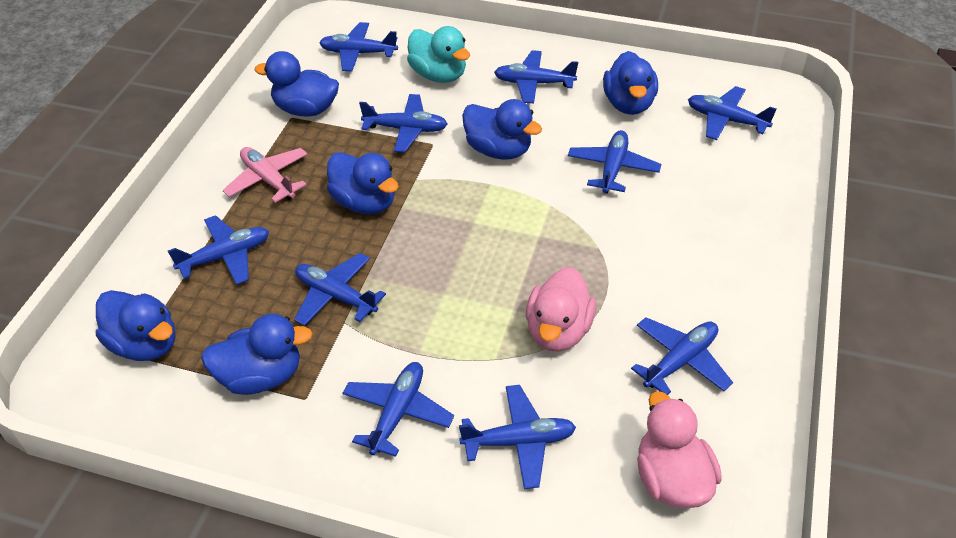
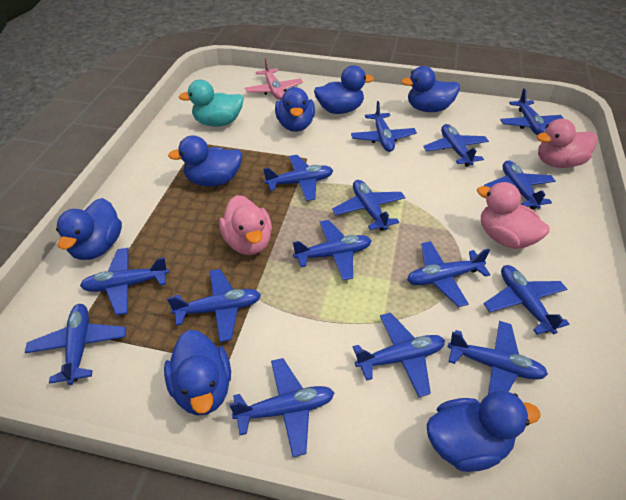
blue duck: [96,290,175,361] [201,314,313,395] [255,51,339,117] [327,152,399,214] [462,99,542,160] [603,51,658,115] = 6 -> [56,198,122,260] [164,330,231,416] [168,135,242,187] [275,87,315,132] [314,65,374,114] [401,66,460,112] [427,391,541,472] = 7
blue plane: [168,215,269,285] [294,253,386,326] [319,22,398,72] [342,362,454,457] [359,94,447,153] [459,385,576,489] [494,50,578,103] [568,130,661,194] [631,317,733,395] [688,86,776,140] = 10 -> [25,304,126,385] [80,248,169,316] [167,269,261,342] [229,358,334,457] [263,155,333,201] [293,220,372,281] [332,180,406,231] [351,101,417,152] [353,313,445,397] [407,241,490,307] [423,124,489,167] [448,321,548,394] [484,160,556,210] [484,265,569,335] [500,88,564,135] = 15
pink duck: [526,267,596,352] [637,391,722,508] = 2 -> [219,195,272,255] [477,182,550,249] [536,119,598,168] = 3

